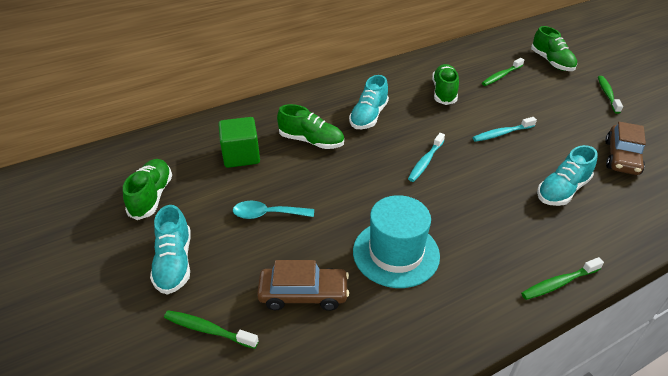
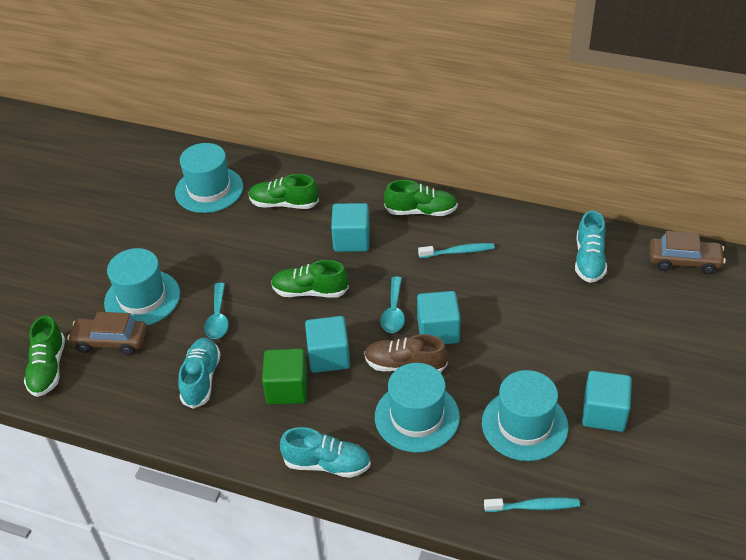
brown shoe: none = 0 -> [364,334,448,373] = 1
green toothbrush: [164,310,259,349] [482,58,524,86] [521,257,604,300] [598,76,623,114] = 4 -> none = 0
turquoise cube: none = 0 -> [305,316,350,373] [331,203,370,252] [417,291,461,344] [582,371,632,432] = 4
turquoise hat: [353,195,440,288] = 1 -> [104,248,180,325] [175,143,243,213] [375,363,460,453] [482,370,569,461] = 4
turquoise spoon: [233,201,314,219] = 1 -> [204,283,229,339] [381,277,405,333] = 2

